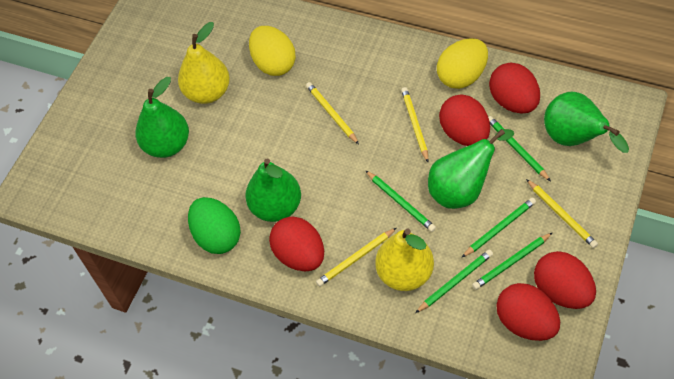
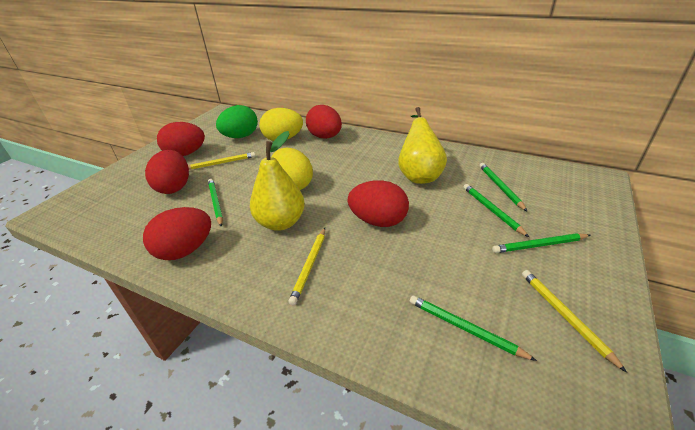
green pear: [135,77,189,158] [245,158,301,222] [428,129,514,209] [544,91,629,153] = 4 -> none = 0
yellow pencil: [306,82,359,144] [316,228,396,287] [401,87,429,162] [526,179,598,248] = 4 -> [188,152,256,170] [288,228,325,305] [522,270,627,373] = 3

